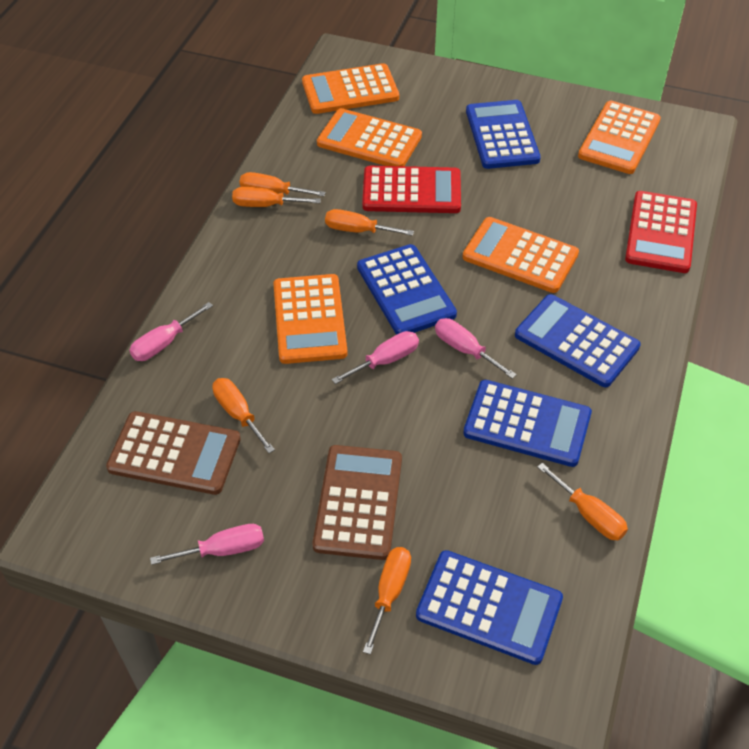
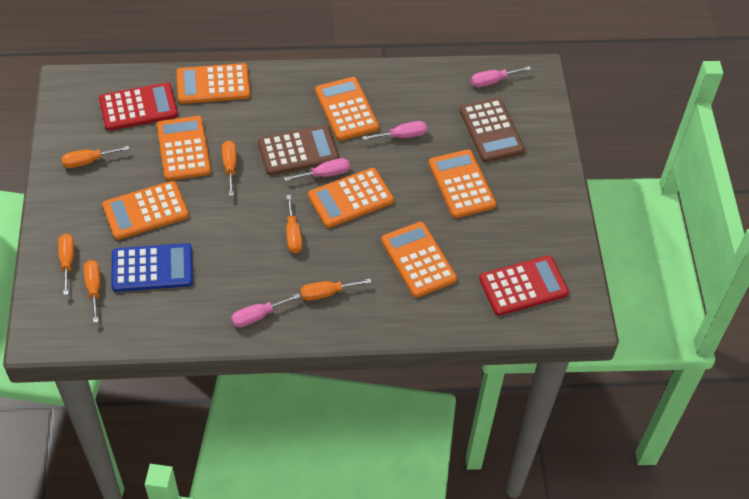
blue calculator: [357,244,457,335] [416,550,563,665] [463,380,592,467] [466,100,541,169] [515,294,641,387] = 5 -> [111,243,193,292] = 1
orange calculator: [274,274,347,364] [302,63,399,114] [317,108,422,166] [463,217,579,293] [578,101,661,174] = 5 -> [102,181,189,240] [157,116,211,181] [176,63,250,104] [308,168,394,228] [315,77,379,141] [381,222,457,298] [429,149,496,218] = 7

